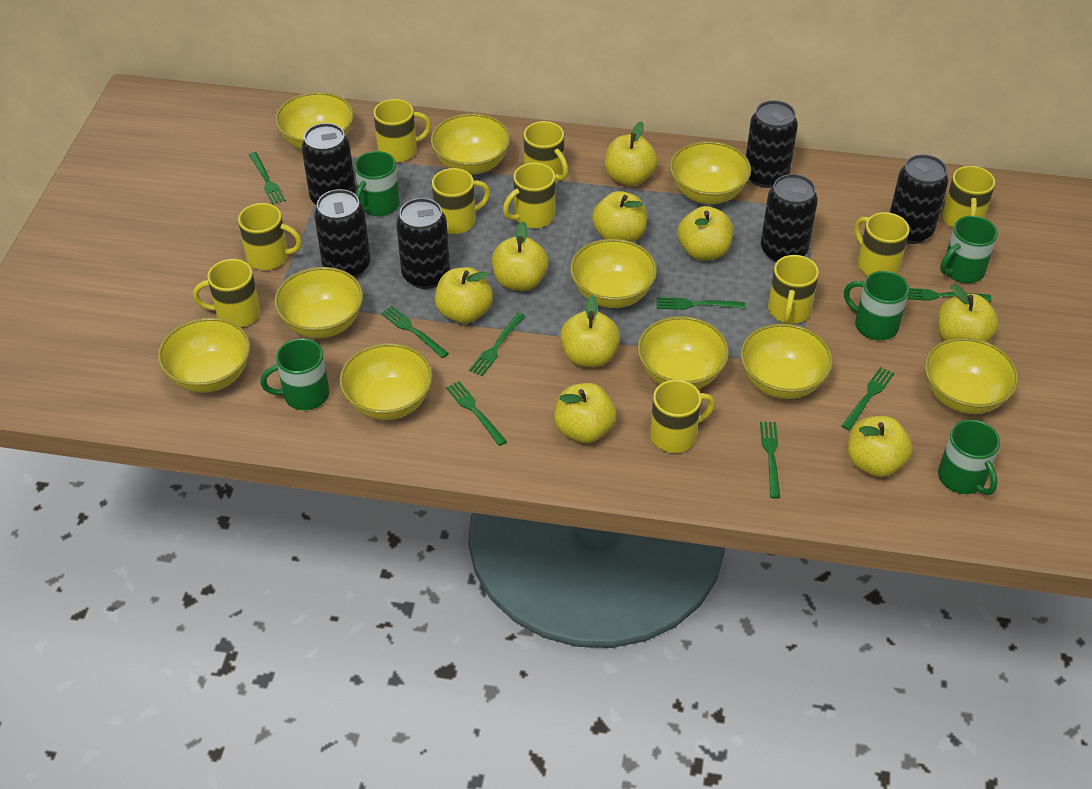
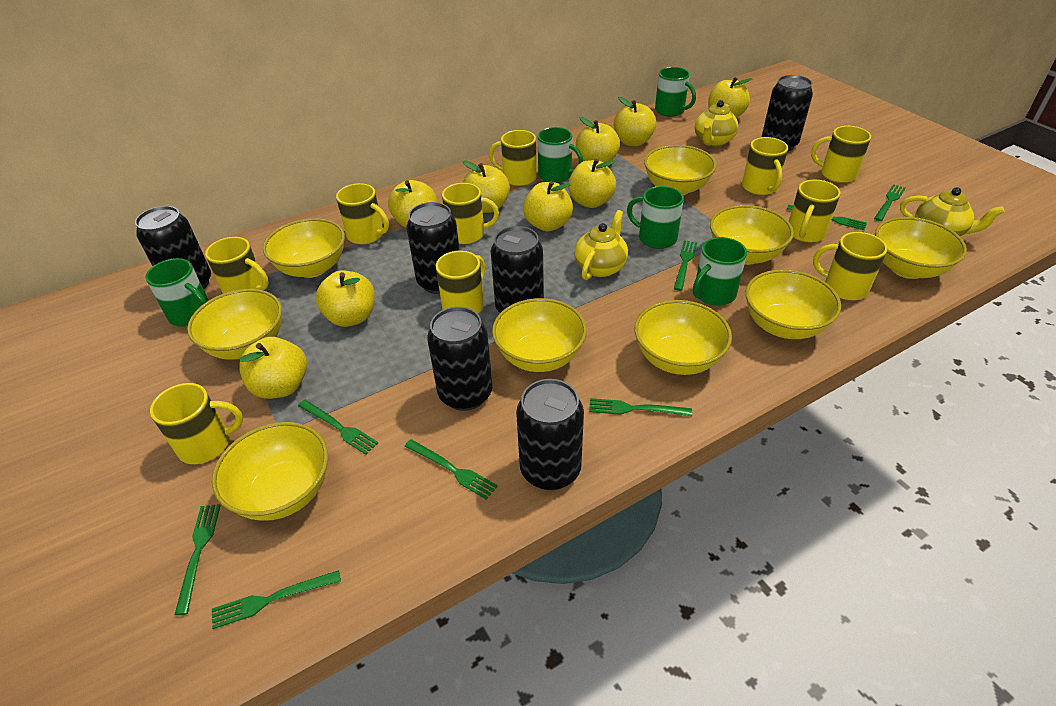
yellow bowl: [158,318,250,393] [274,267,363,338] [275,92,354,150] [339,343,433,420] [431,113,510,175] [570,239,657,308] [637,316,729,389] [670,141,751,204] [740,323,833,399] [925,338,1019,414] = 10 -> [187,289,282,360] [212,422,328,521] [263,218,345,278] [492,298,587,372] [635,300,732,375] [644,145,716,195] [710,205,794,265] [746,270,841,339] [875,217,967,279] = 9
yellow teapot: none = 0 -> [574,210,628,280] [695,100,738,147] [900,187,1005,236] = 3

